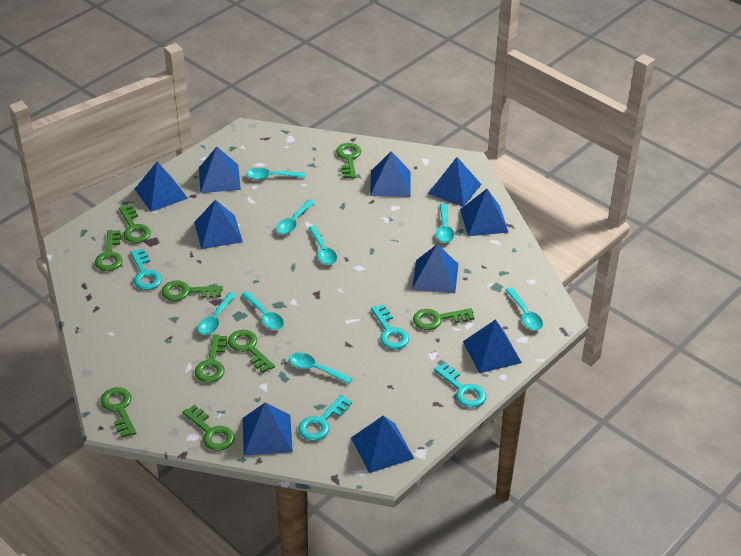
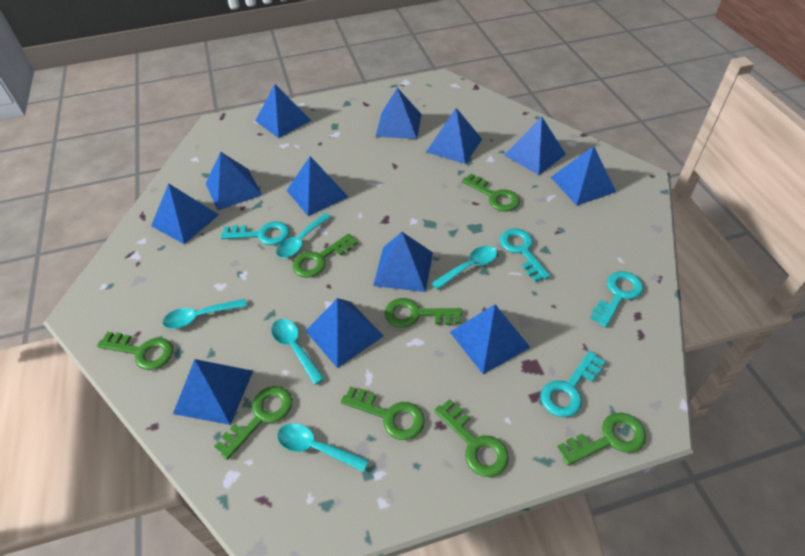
blue pyramid: [135,162,188,212] [194,200,243,249] [199,147,241,193] [243,402,293,455] [351,416,414,473] [370,151,411,197] [412,244,459,293] [428,157,482,207] [460,189,509,236] [463,319,522,373] = 10 -> [151,183,219,244] [173,359,253,425] [206,152,262,210] [255,84,311,138] [286,156,348,216] [305,298,384,368] [373,232,433,292] [376,88,422,139] [426,108,482,164] [450,304,531,374] [504,117,566,175] [551,146,616,206] = 12
green key: [95,230,122,271] [101,387,136,438] [119,204,151,243] [161,280,223,301] [182,405,235,451] [195,335,227,383] [228,330,275,373] [336,143,361,179] [413,308,475,330] = 9 -> [97,332,173,370] [214,386,292,460] [292,233,358,278] [341,386,425,440] [384,298,462,328] [434,399,509,477] [462,173,520,211] [558,413,646,466] = 8
turquoise spoon: [197,292,236,335] [242,291,284,330] [246,168,306,180] [276,199,315,234] [289,353,353,384] [308,226,337,265] [436,203,454,243] [506,287,543,330] = 8 -> [162,299,247,329] [271,319,325,385] [276,213,331,258] [277,423,369,472] [431,246,497,290] = 5

